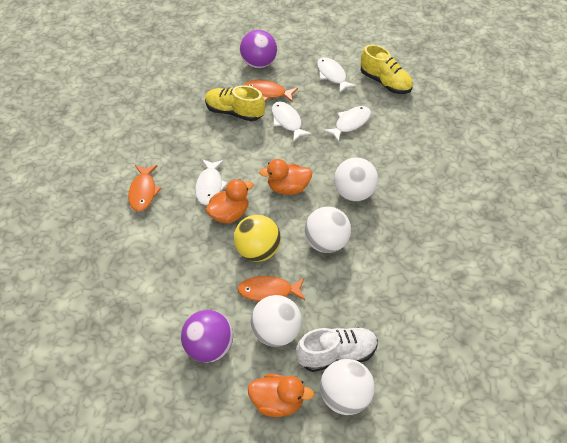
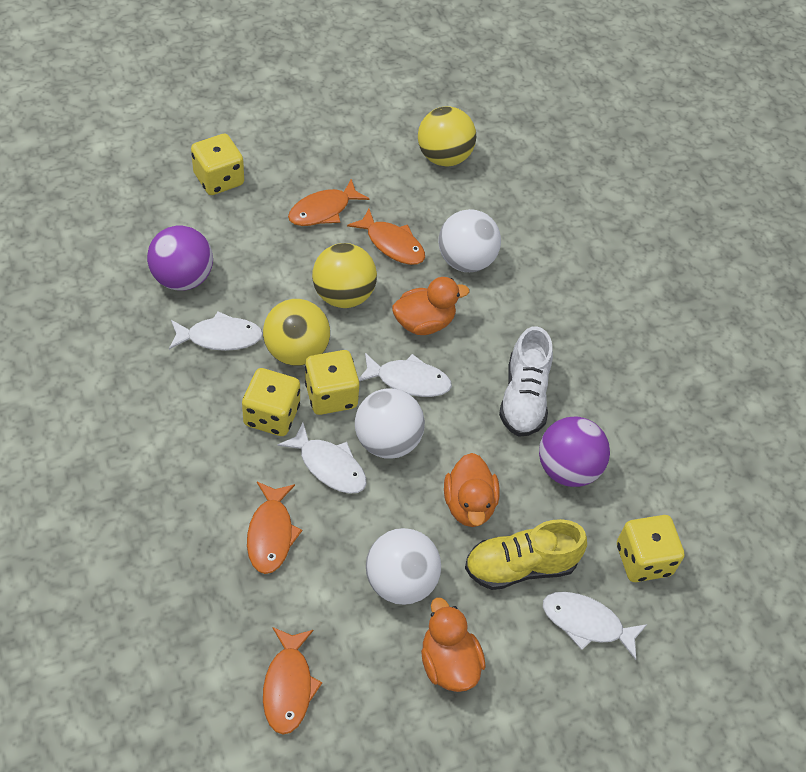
orange fish: [128,165,162,211] [238,276,305,302] [244,80,298,103] = 3 -> [247,482,302,574] [263,627,322,735] [288,179,369,226] [347,209,425,265] = 4
white ball: [250,295,302,347] [304,207,351,253] [320,359,375,415] [334,157,378,202] = 4 -> [355,389,425,459] [366,528,441,605] [438,209,501,272] = 3
yellow ball: [234,215,281,262] = 1 -> [263,299,330,366] [312,243,377,308] [418,106,476,166] = 3
yellow dice: none = 0 -> [191,134,244,195] [242,368,300,436] [305,350,360,415] [617,515,684,582] = 4
yellow shoe: [205,85,265,121] [361,44,413,94] = 2 -> [465,519,587,590] = 1

